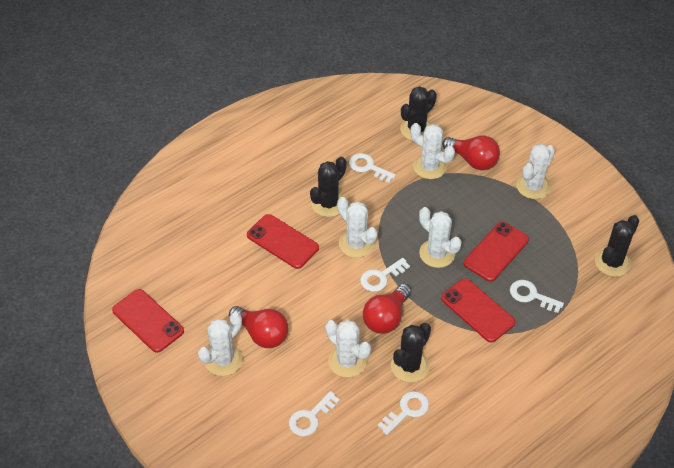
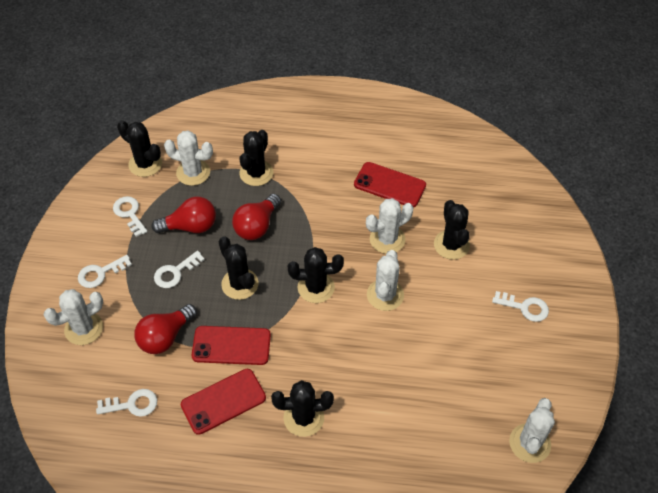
black cactus: [310,157,347,217] [391,323,431,383] [400,86,437,141] [595,215,639,277] = 4 -> [117,120,162,177] [218,236,259,300] [239,130,273,186] [271,380,334,437] [288,247,344,303] [434,200,470,260] = 6
red phone: [112,289,184,353] [247,214,319,269] [441,278,516,342] [463,222,529,282] = 4 -> [181,369,266,435] [192,326,271,365] [354,162,426,207] = 3
white cactus: [198,312,243,376] [325,320,371,378] [337,197,377,258] [411,123,455,179] [419,207,462,268] [516,144,555,199] = 6 -> [44,289,103,345] [164,130,213,186] [366,198,413,254] [367,250,404,311] [509,398,555,463] = 5

